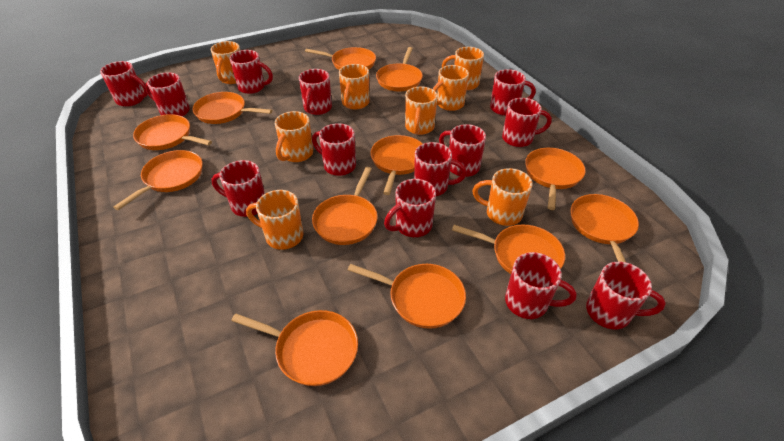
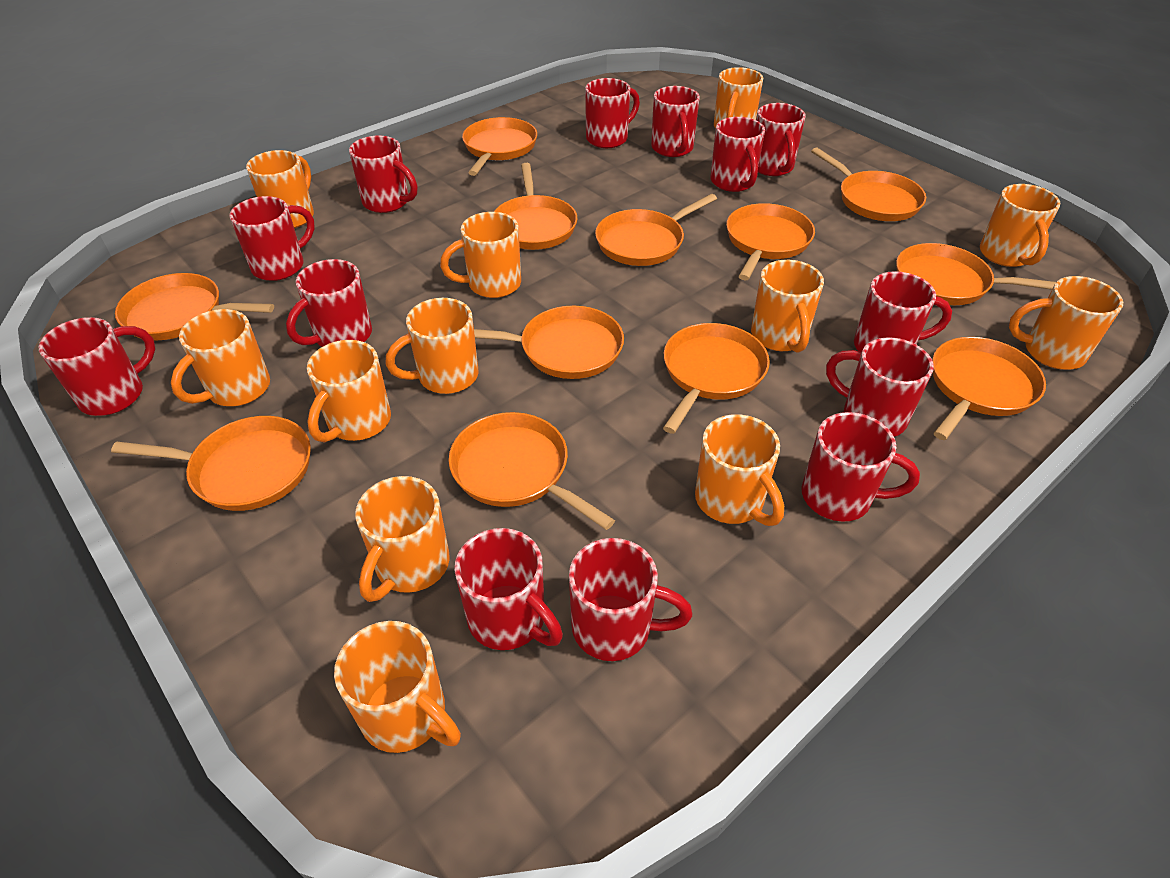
orange mug: [211,41,240,84] [246,190,304,250] [275,111,313,162] [339,64,370,110] [405,87,437,135] [433,65,469,111] [442,47,484,90] [472,168,532,226] = 8 -> [171,309,270,406] [246,150,314,228] [307,340,391,443] [334,621,461,753] [355,476,450,602] [385,298,479,394] [440,212,521,298] [695,414,784,526] [714,67,763,128] [751,260,824,353] [980,184,1060,267] [1009,276,1123,370] = 12

